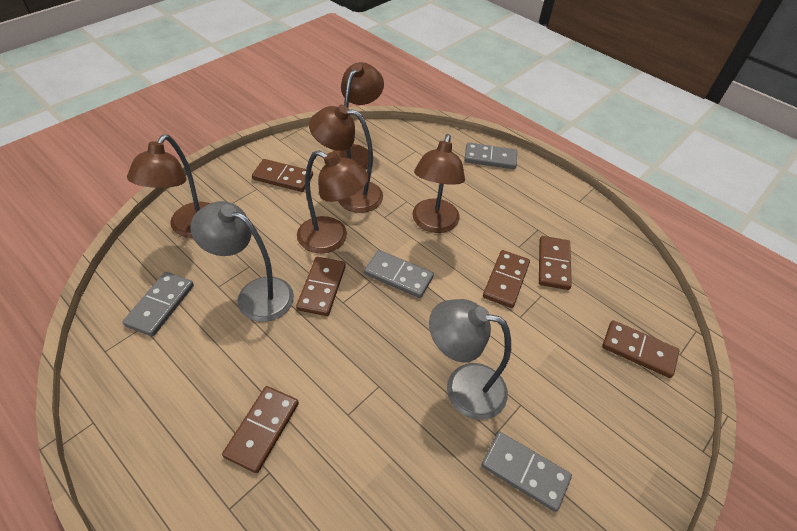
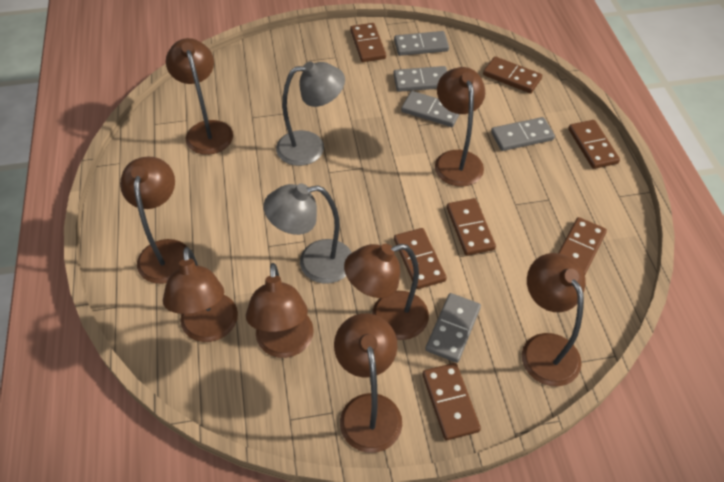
brown domino: [222,386,299,473] [252,159,313,192] [296,257,346,316] [483,250,530,308] [539,236,572,290] [602,320,679,378] = 6 -> [350,23,386,62] [394,228,447,289] [423,363,481,440] [447,198,496,256] [483,56,542,93] [558,217,607,275] [568,120,620,169] = 7
brown lamp: [127,135,210,238] [297,150,369,253] [309,105,383,213] [333,62,384,170] [412,134,465,233] = 5 -> [120,157,187,284] [163,247,238,342] [166,38,233,155] [246,263,314,358] [334,313,402,453] [344,244,429,340] [435,67,485,187] [522,253,586,386] = 8
grey domino: [122,272,194,337] [364,250,434,298] [464,142,517,169] [481,432,572,512] = 4 -> [393,66,447,92] [394,31,449,56] [401,91,460,127] [425,293,481,363] [491,117,555,151] = 5

